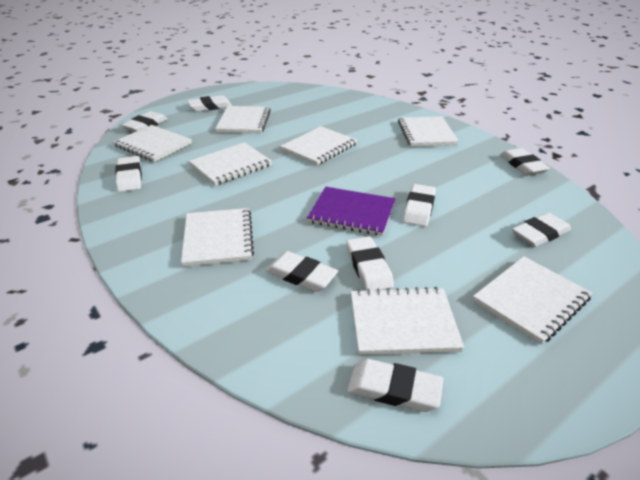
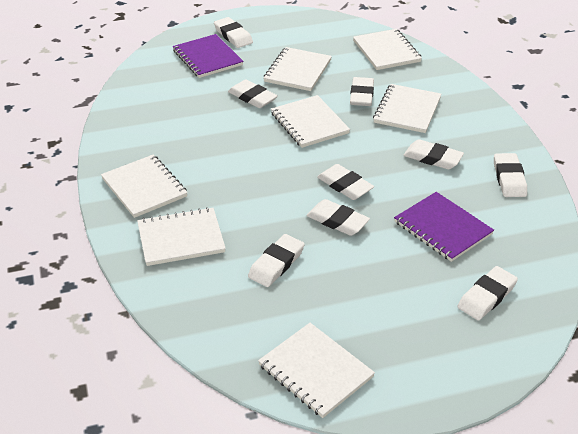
purple notebook: [307,187,396,236] = 1 -> [173,34,244,78] [394,192,494,262] = 2
white notebook: [113,125,192,162] [181,208,254,267] [189,142,272,186] [215,106,271,133] [280,126,357,166] [351,287,464,355] [398,116,459,147] [473,256,592,344] = 8 -> [101,155,188,218] [137,207,226,266] [258,323,375,418] [264,47,332,91] [271,95,350,148] [353,29,422,70] [373,84,441,133] = 7

